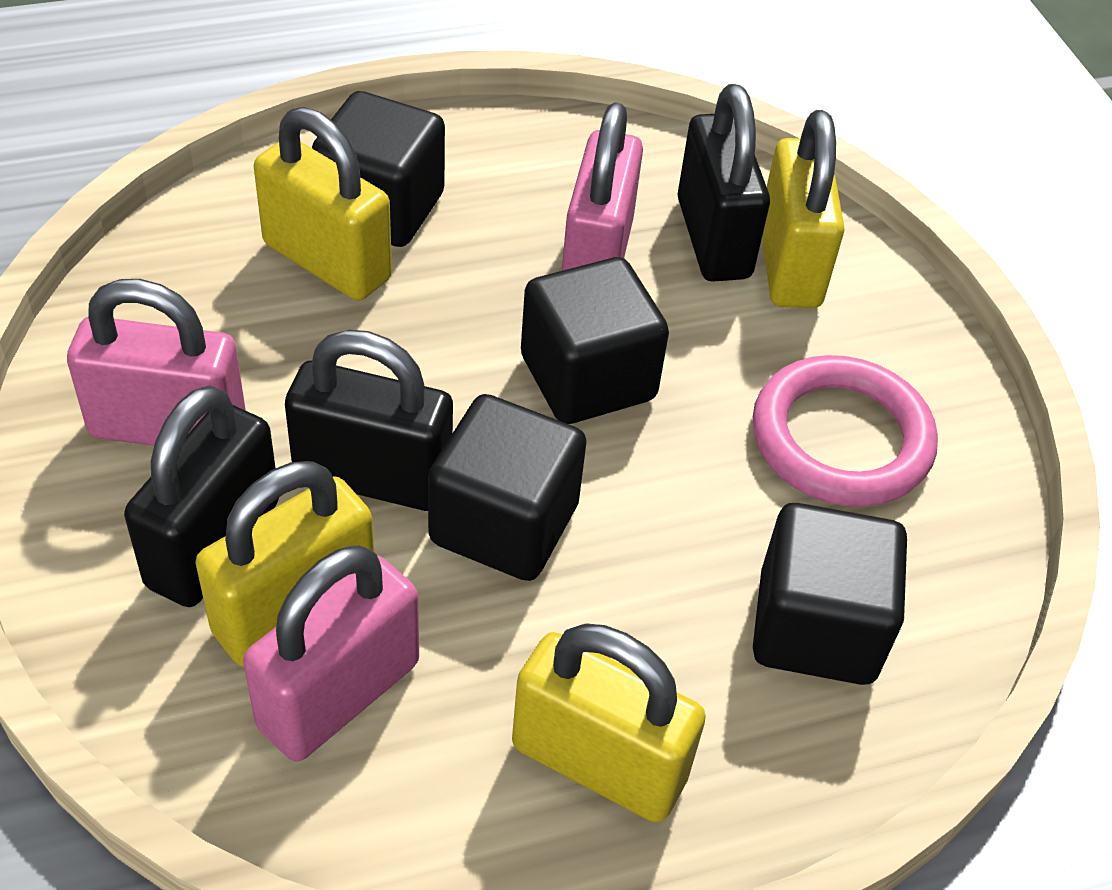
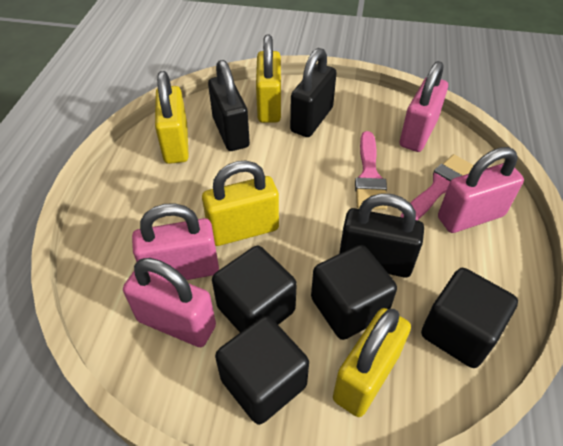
pink brush: none = 0 -> [355,131,388,210] [400,154,474,220] = 2
pink padlock: [67,279,246,446] [243,546,419,762] [562,102,643,271] = 3 -> [123,258,216,347] [132,203,219,280] [400,61,448,152] [438,147,524,233] = 4
pink ring: [753,355,938,507] = 1 -> none = 0

